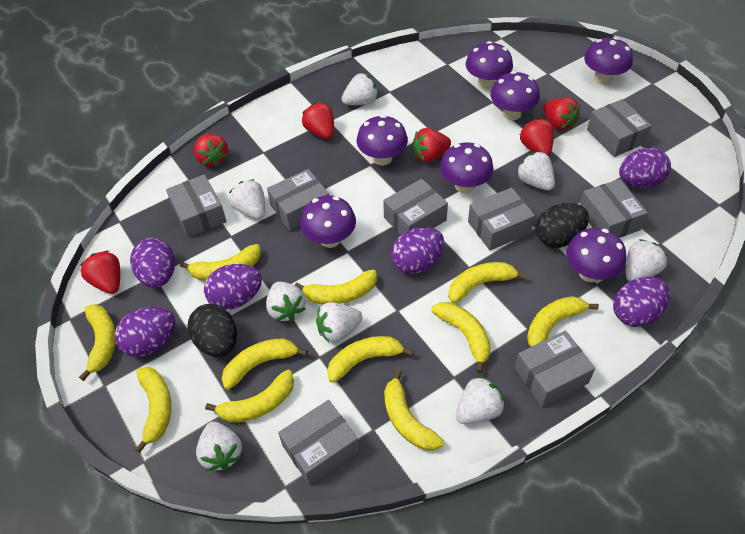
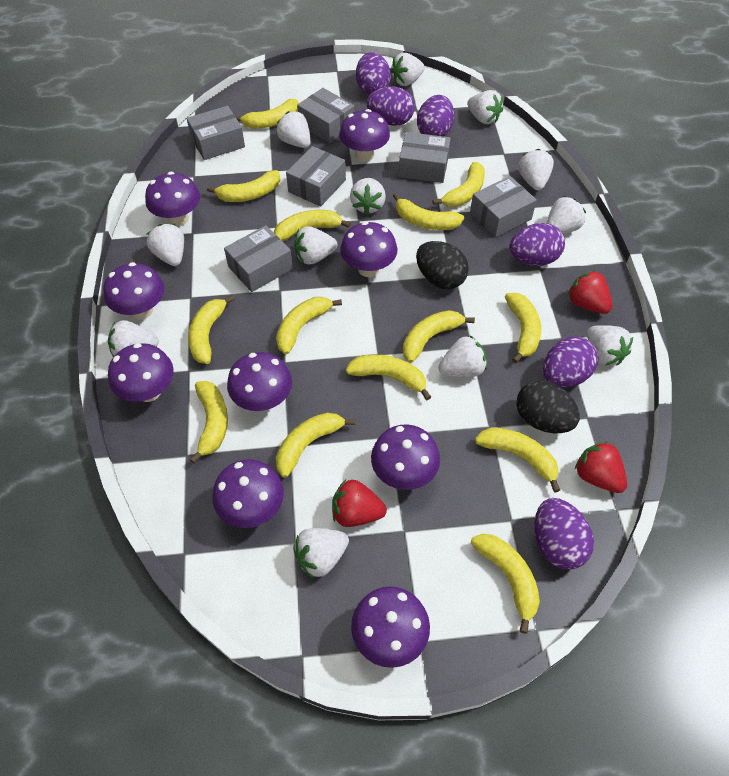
grey box: [166,174,227,238] [267,169,329,231] [278,400,359,485] [383,179,448,235] [468,188,535,250] [515,331,595,407] [580,179,648,238] [587,99,652,157] = 8 -> [187,106,245,160] [224,225,293,292] [286,146,346,207] [297,88,355,143] [399,132,451,183] [470,176,537,238] = 6
purple mushroom: [300,195,356,248] [357,115,408,165] [440,142,494,193] [465,41,513,89] [490,71,540,120] [566,228,626,282] [584,37,633,85] = 7 -> [104,262,164,319] [108,343,174,402] [145,172,200,226] [212,459,284,528] [227,352,292,411] [339,109,390,162] [340,221,397,277] [351,586,430,668] [371,424,440,490] = 9
red strawberry: [80,250,120,294] [194,134,229,167] [302,103,334,139] [412,128,451,163] [520,119,554,156] [543,97,580,130] = 6 -> [332,480,387,527] [568,270,613,314] [575,441,627,493] = 3
white strawberry: [196,421,242,471] [229,179,265,219] [266,282,305,322] [316,302,363,343] [341,73,378,105] [456,376,505,424] [516,151,555,191] [626,239,668,282] = 8 -> [108,320,159,357] [147,224,184,266] [276,111,311,148] [293,528,349,579] [294,226,337,264] [350,178,386,215] [390,53,425,86] [438,336,487,377] [467,90,503,124] [518,149,554,190] [547,196,586,234] [587,325,633,366] = 12
yellow banana: [79,304,116,381] [135,367,171,453] [180,244,261,281] [205,370,294,422] [222,338,308,390] [295,270,377,305] [327,336,414,383] [384,369,444,451] [431,302,491,373] [448,262,527,303] [527,296,599,347] = 11 -> [188,295,235,364] [189,381,228,464] [207,170,280,202] [235,99,299,129] [274,210,351,241] [276,297,342,354] [276,413,355,478] [346,354,431,400] [393,193,464,230] [403,310,475,363] [432,162,485,207] [471,534,540,634] [475,428,560,493] [505,293,541,363] = 14

